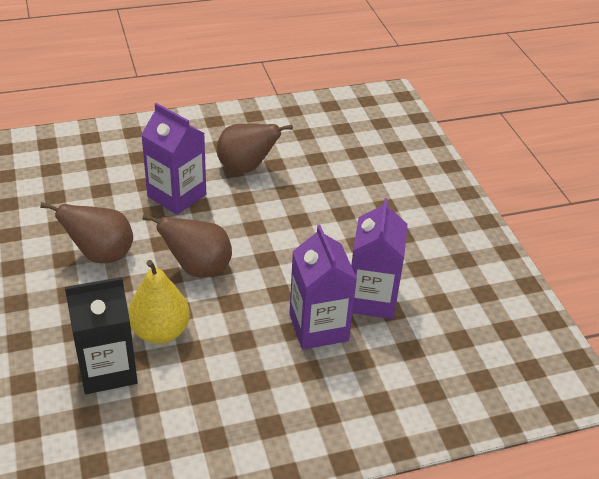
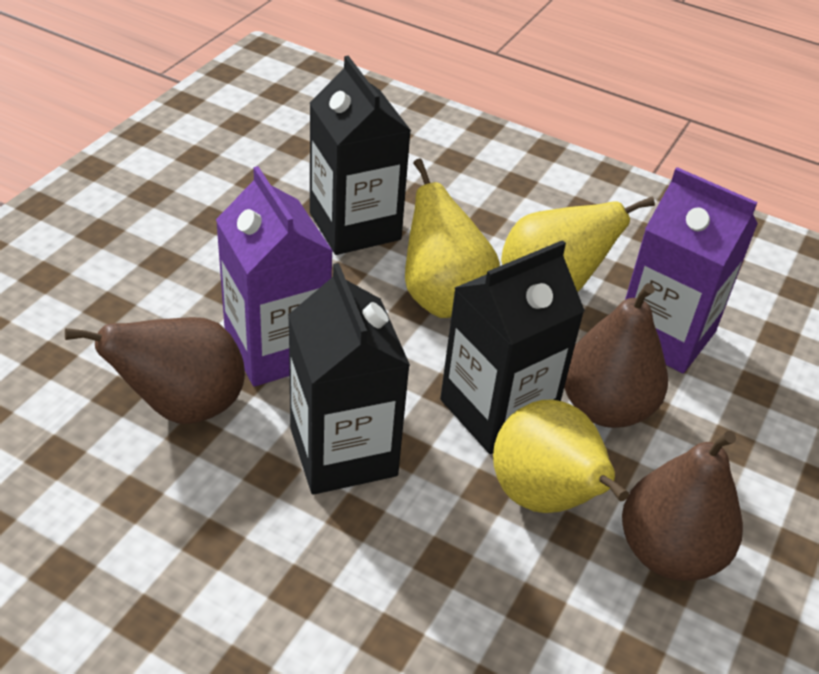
black carton: [65,277,138,394] = 1 -> [288,263,410,495] [310,56,411,255] [440,240,585,454] = 3
purple carton: [141,103,206,215] [289,225,357,350] [351,198,407,319] = 3 -> [216,166,333,387] [625,167,758,373] = 2
yellow pear: [128,260,190,344] = 1 -> [405,158,500,318] [493,399,629,513] [501,197,655,292] = 3

